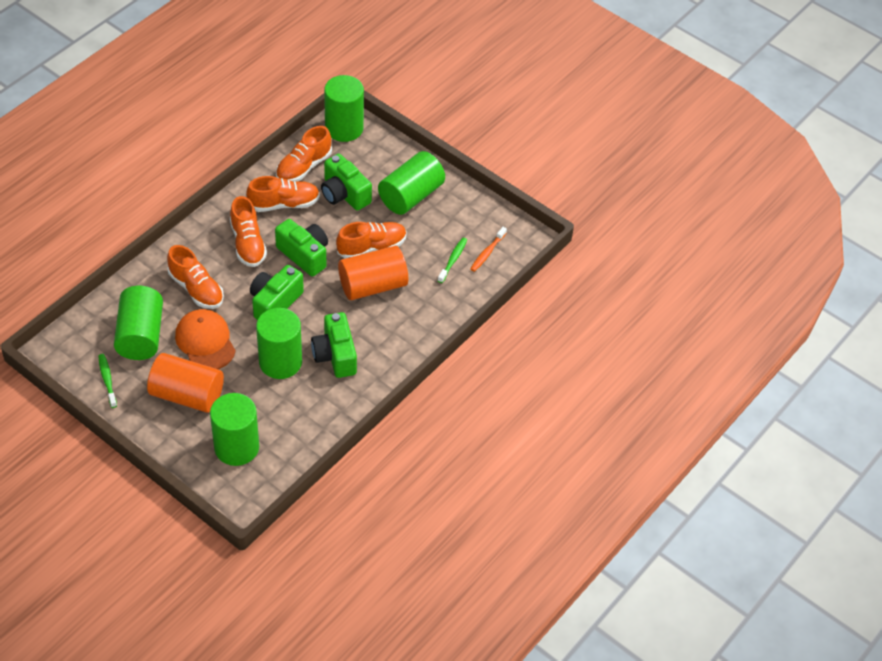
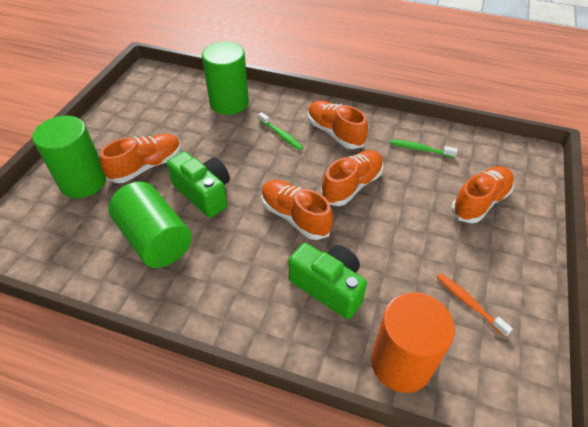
green camera: [250,265,304,320] [275,219,328,277] [311,312,357,378] [321,154,372,211] = 4 -> [167,151,230,218] [289,243,367,319] = 2
green cylinder: [114,286,163,360] [210,393,259,466] [256,308,302,379] [324,75,364,142] [378,151,445,215] = 5 -> [32,115,106,198] [108,181,192,268] [202,42,249,115] = 3
orange cap: [175,309,236,369] = 1 -> none = 0
orange cylinder: [147,353,224,413] [338,246,408,300] = 2 -> [371,292,455,393] = 1

